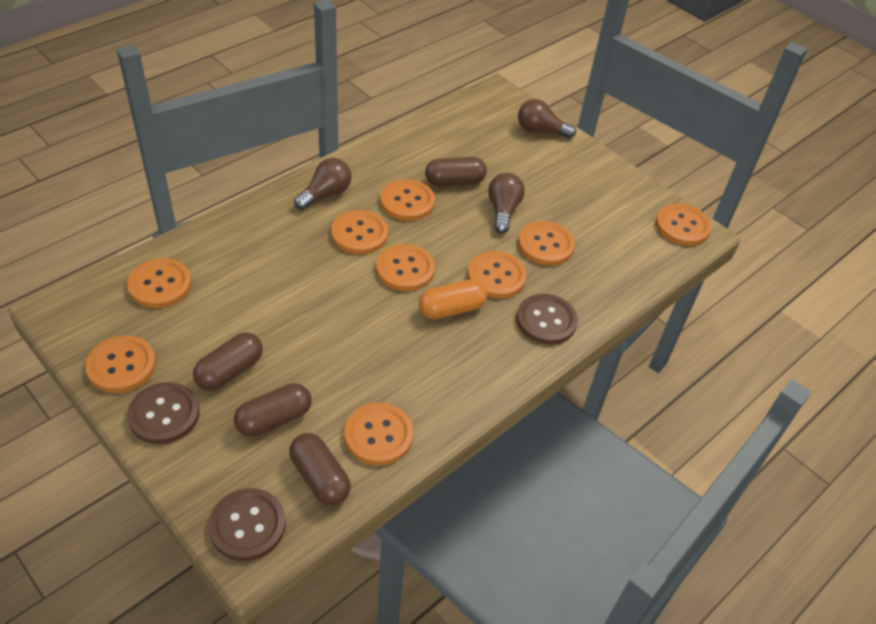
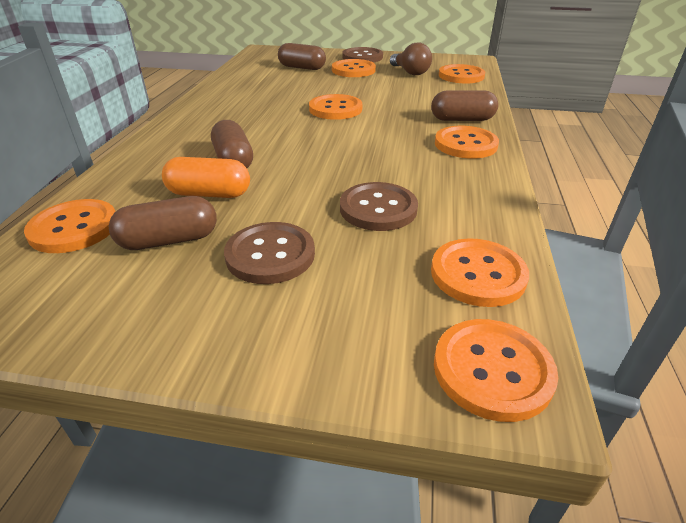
brown light bulb: [294,158,352,210] [488,173,525,234] [518,99,576,139] = 3 -> [390,43,432,75] = 1
orange button: [85,335,156,393] [127,258,192,308] [331,210,388,255] [345,403,413,466] [376,244,435,291] [380,179,435,221] [468,251,527,299] [518,221,575,266] [656,204,711,246] = 9 -> [24,199,116,253] [309,94,362,120] [332,59,376,77] [431,238,529,307] [434,319,558,422] [435,126,499,159] [439,64,485,84] = 7

